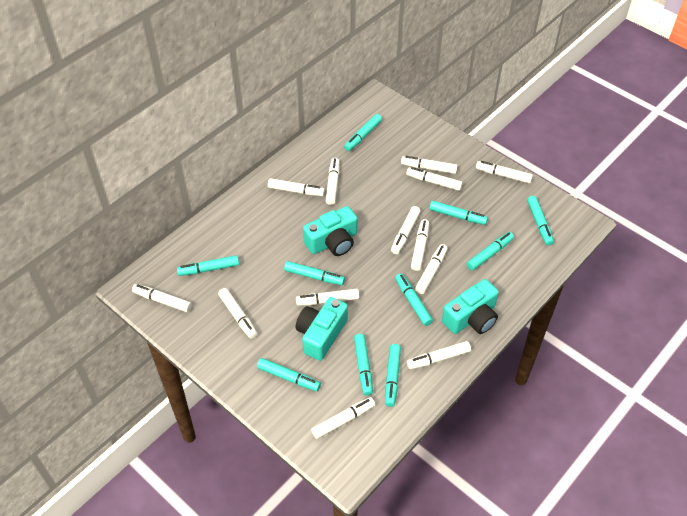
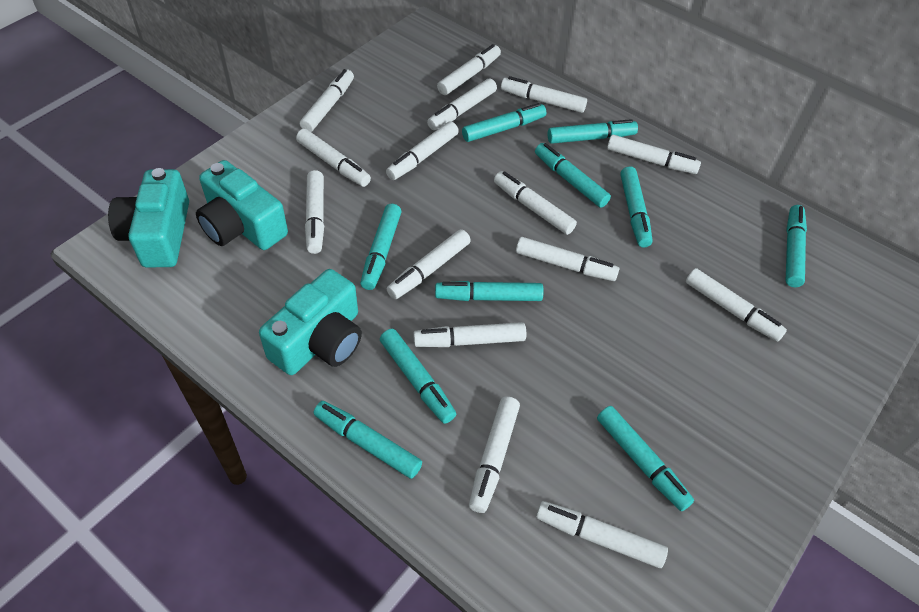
white marker: [132,284,192,312] [218,288,257,339] [268,178,325,196] [296,289,359,306] [311,397,375,439] [326,158,339,205] [391,206,420,254] [401,156,458,174] [406,167,463,191] [407,341,471,369] [411,219,429,271] [415,244,448,294] [476,161,533,183] = 13 -> [296,129,371,187] [300,69,354,132] [305,170,324,254] [386,121,459,180] [387,229,471,299] [413,322,526,347] [427,78,497,130] [437,44,501,95] [469,396,520,513] [494,171,577,235] [501,76,587,113] [516,237,619,281] [536,501,668,568] [607,135,701,174] [686,268,787,342] = 15

